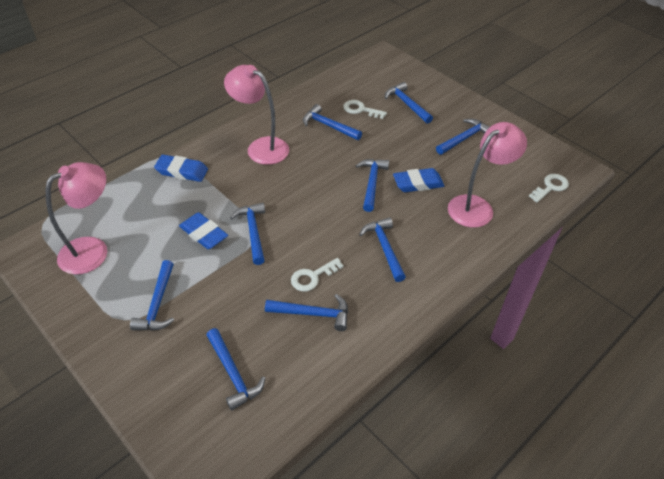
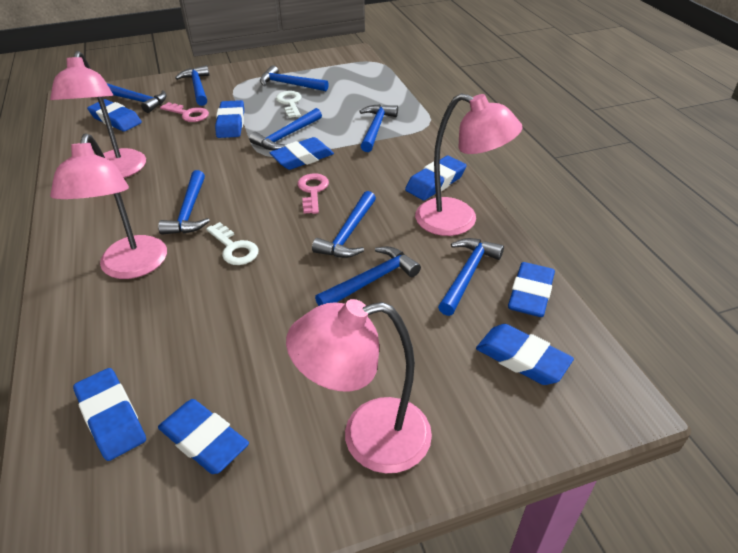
blue eraser: [154,155,208,182] [179,212,228,249] [393,168,444,192] = 3 -> [73,368,146,461] [87,99,142,132] [158,399,249,474] [215,100,244,138] [269,137,334,170] [405,155,467,200] [476,324,574,385] [508,262,555,317] = 8
pink key: none = 0 -> [160,102,209,122] [298,173,329,214] = 2
pink lamp: [46,162,107,275] [224,65,289,165] [448,122,527,227] = 3 -> [50,51,146,178] [50,133,167,279] [286,299,432,473] [415,93,523,236] = 4
white key: [291,258,344,292] [343,100,387,119] [529,174,569,203] = 3 -> [206,222,259,265] [276,91,302,118] = 2

